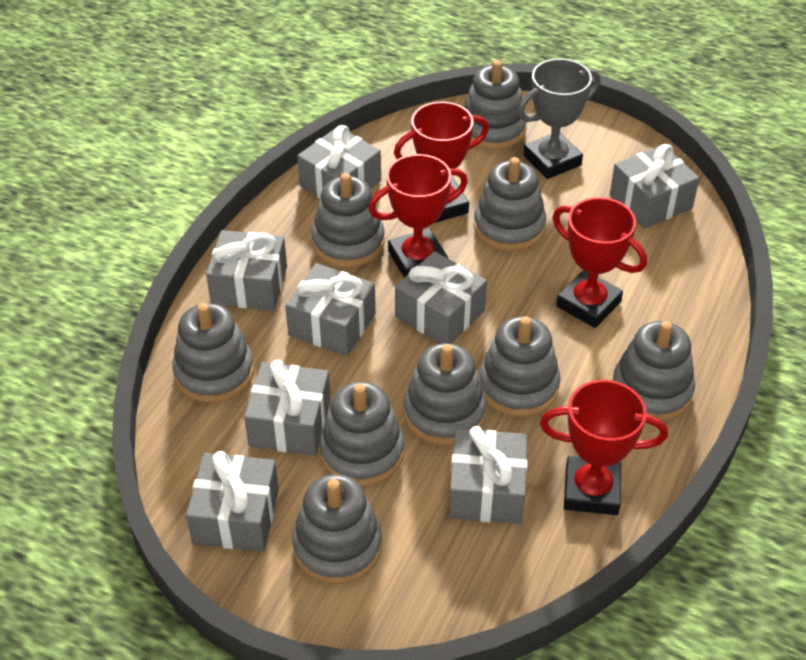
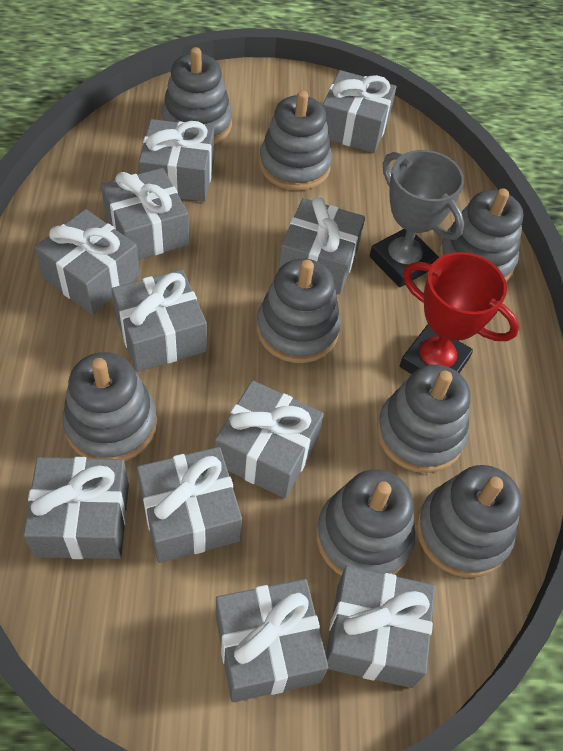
grey gift: [186,451,279,552] [206,230,287,311] [244,359,331,456] [285,263,376,356] [297,125,381,199] [395,251,487,344] [449,426,528,524] [610,144,700,228] = 8 -> [23,457,129,559] [34,209,140,314] [101,168,189,260] [111,269,207,372] [137,447,242,563] [139,119,214,202] [215,380,324,498] [216,579,328,702] [279,197,365,294] [322,70,396,153] [326,566,435,688] = 11
grey stacking toy: [172,303,254,403] [292,474,382,584] [312,173,385,268] [319,382,404,486] [404,343,486,445] [464,60,527,150] [473,157,546,251] [479,316,561,417] [612,321,695,421] = 9 -> [62,352,157,461] [161,47,232,144] [257,259,341,363] [259,90,332,191] [316,469,415,576] [377,364,471,473] [416,465,522,578] [439,188,523,281] = 8
red trophy: [368,154,468,278] [394,102,489,223] [540,380,668,515] [553,197,647,328] = 4 -> [400,252,519,374] = 1

